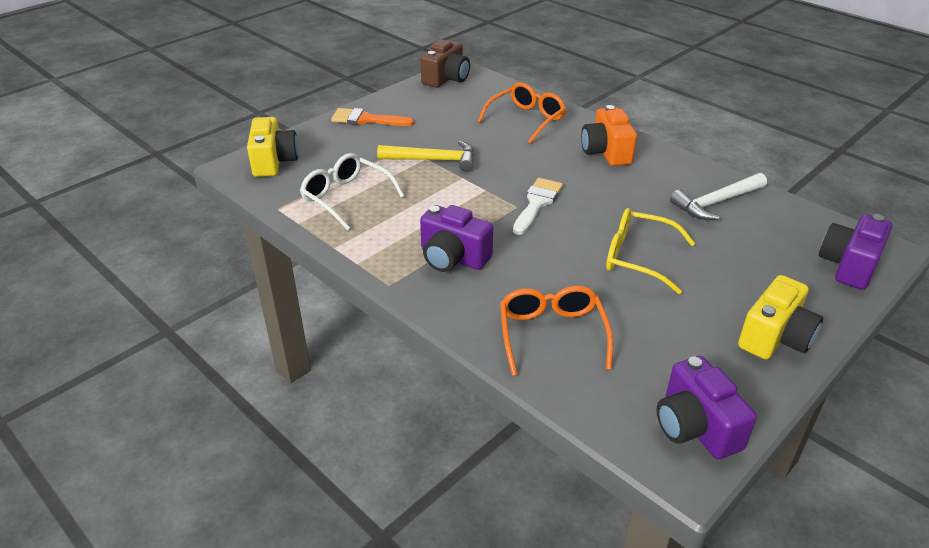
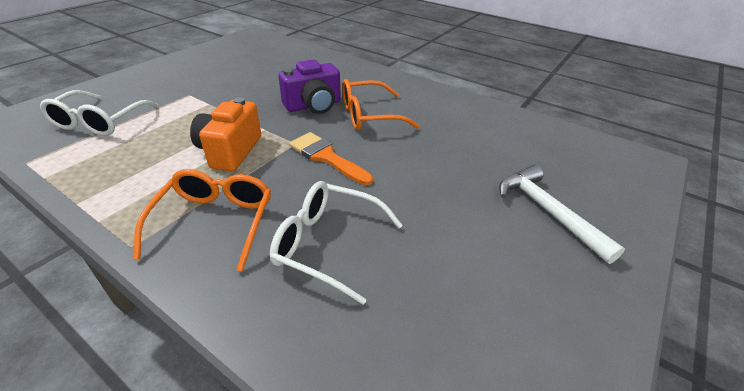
brown camera: [420,39,470,88] = 1 -> none = 0
purple camera: [420,205,493,272] [656,356,757,459] [819,214,892,290] = 3 -> [278,59,341,114] = 1
white brush: [513,178,563,235] = 1 -> none = 0
white glasses: [300,153,404,230] = 1 -> [40,90,159,136] [270,181,403,305] = 2
yellow camera: [247,117,299,177] [738,275,823,359] = 2 -> none = 0
yellow glasses: [606,208,695,294] = 1 -> none = 0
yellow hammer: [377,141,474,172] = 1 -> none = 0

